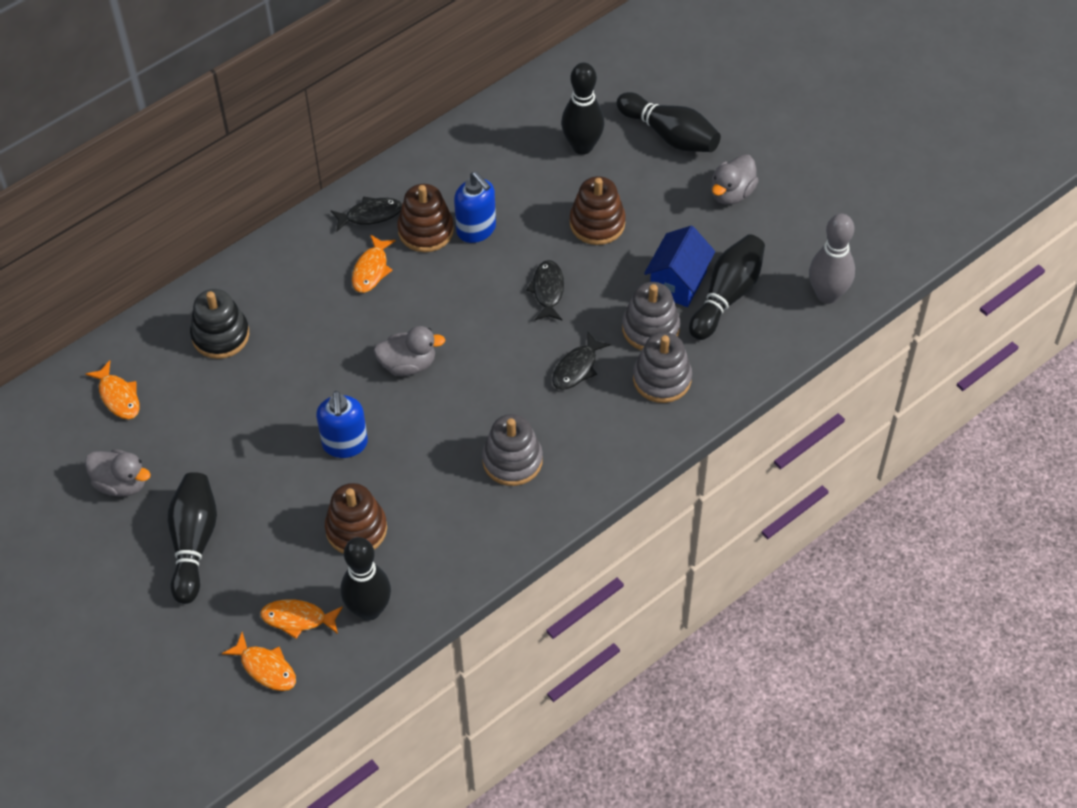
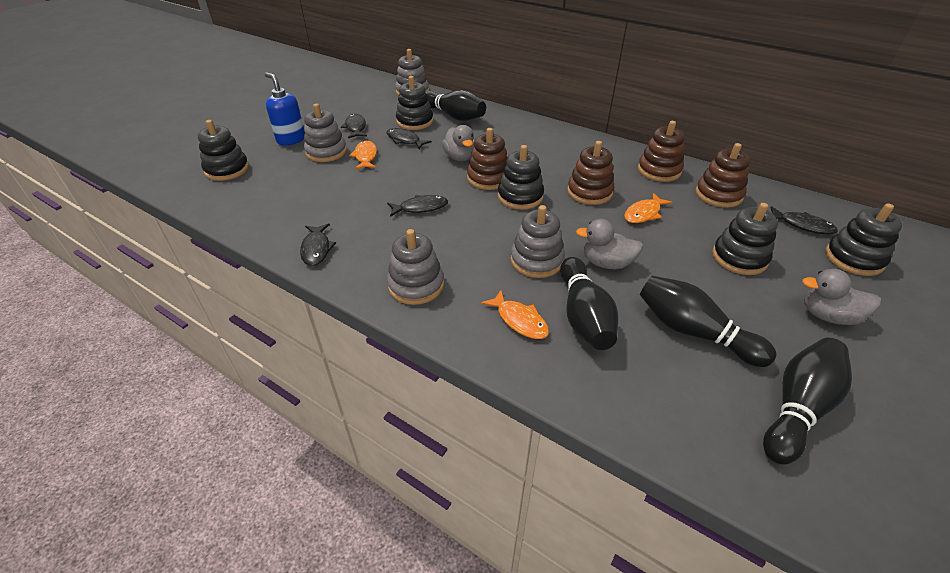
black bowling pin: [168,472,217,604] [340,537,391,621] [561,62,605,155] [616,92,721,152] [689,234,765,340] = 5 -> [425,90,486,121] [560,257,618,350] [640,276,777,367] [763,338,852,464] = 4
black fish: [331,196,402,232] [526,260,564,320] [552,332,611,390] = 3 -> [300,223,336,266] [341,114,367,138] [387,128,432,149] [387,195,448,217] [770,206,838,234] = 5
black stacking toy: [190,289,249,359] = 1 -> [198,120,249,181] [396,76,433,130] [498,145,544,210] [712,203,778,275] [825,203,902,276] = 5
blue house: [644,226,715,307] = 1 -> none = 0
blue soap dispenser: [316,391,368,458] [454,172,496,243] = 2 -> [265,72,305,146] = 1
brown stacking toy: [325,483,387,554] [397,184,454,252] [570,176,626,245] = 3 -> [467,128,508,190] [567,141,614,205] [638,121,685,182] [695,143,750,208] = 4
grey bowling pin: [809,214,855,304] = 1 -> none = 0
grey stacking toy: [482,414,543,486] [622,282,680,350] [633,332,692,403] = 3 -> [304,104,347,162] [387,229,444,305] [395,49,429,96] [510,205,565,278] = 4
orange fish: [85,360,140,419] [222,632,296,691] [260,599,343,639] [352,234,396,293] = 4 -> [349,141,377,169] [481,290,549,339] [624,193,672,223] = 3

